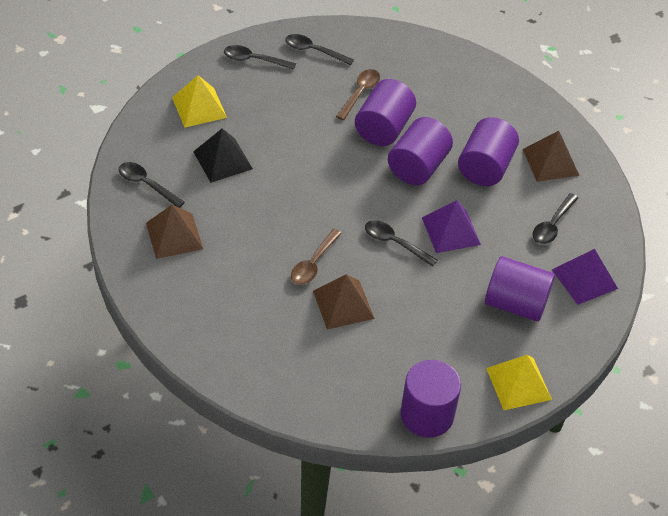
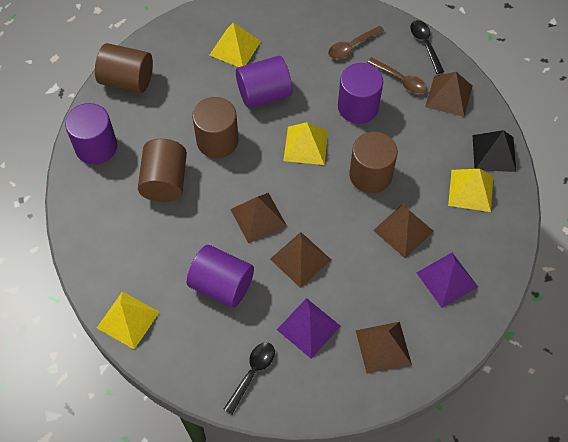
black spoon: [119,162,185,208] [224,45,296,70] [285,34,354,66] [365,220,438,267] [532,193,578,244] = 5 -> [224,342,275,414] [410,20,444,74] = 2
brown cylinder: none = 0 -> [95,43,153,93] [138,139,187,202] [192,97,239,158] [349,132,398,193] = 4
brown pyramid: [146,205,203,259] [313,274,375,330] [523,131,579,182] = 3 -> [230,193,287,244] [270,232,331,288] [355,322,412,374] [373,204,434,258] [425,72,473,117] = 5
purple cylinder: [355,79,416,146] [388,117,453,185] [401,360,461,438] [458,117,519,186] [485,256,555,322] = 5 -> [65,103,117,165] [187,245,254,308] [236,56,292,108] [338,63,383,124] = 4
yellow pyramid: [172,75,227,128] [486,355,552,410] = 2 -> [97,291,159,349] [210,23,261,67] [283,122,328,165] [448,169,493,212] = 4

